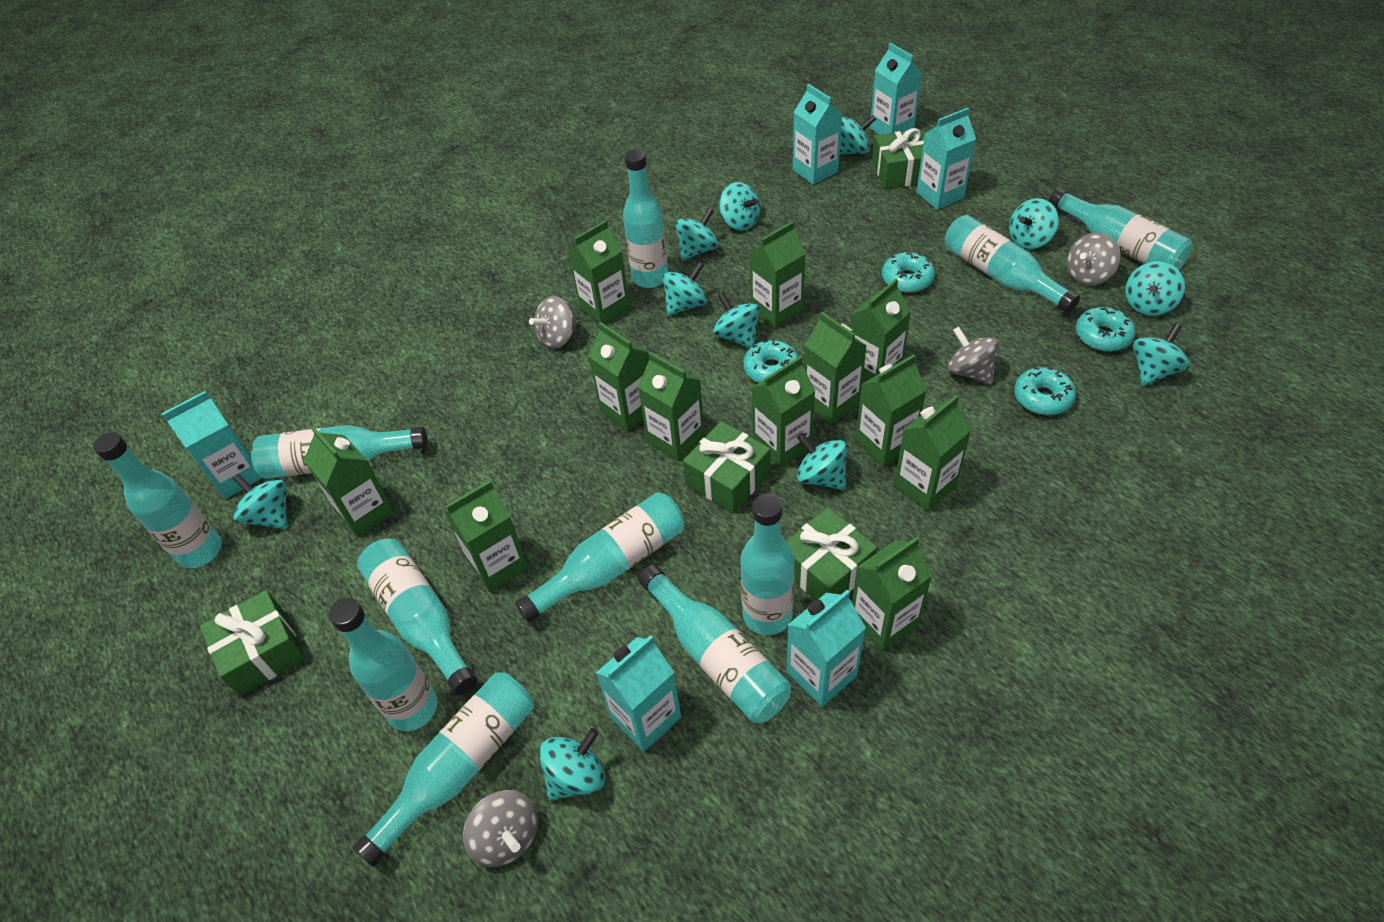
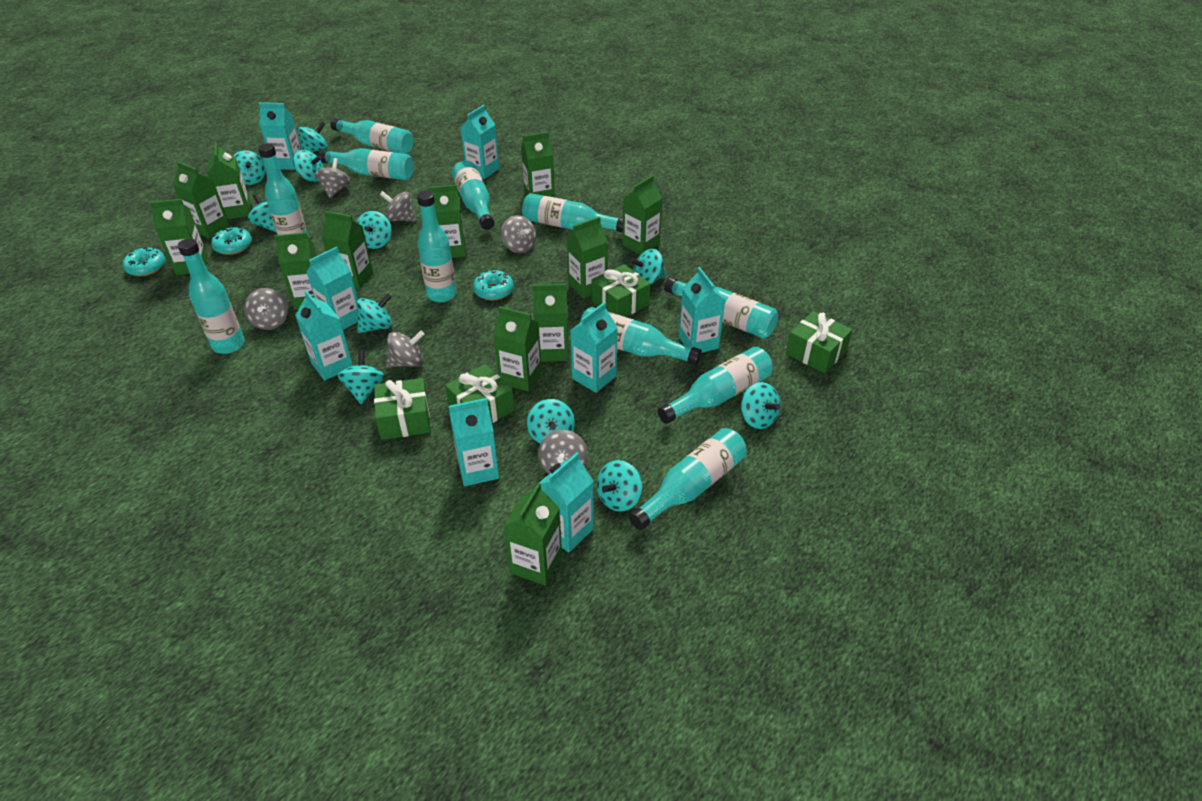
grey spinning top: [463,790,538,867] [529,296,577,349] [948,327,999,385] [1067,233,1120,286] = 4 -> [244,288,288,330] [315,158,351,198] [380,191,416,222] [386,330,424,368] [501,215,536,253] [538,430,588,474] = 6
turquoise carton: [161,391,262,499] [596,635,681,751] [787,590,866,707] [793,84,842,185] [870,42,922,135] [916,108,976,210] = 6 -> [259,102,302,170] [295,290,353,381] [307,246,358,330] [449,398,500,486] [461,105,499,179] [539,452,594,552] [570,302,618,393] [679,267,726,353] = 8
turquoise donut: [743,340,799,383] [882,252,935,293] [1014,367,1076,415] [1076,307,1136,352] = 4 -> [123,247,166,276] [211,226,252,255] [473,270,514,300] = 3

